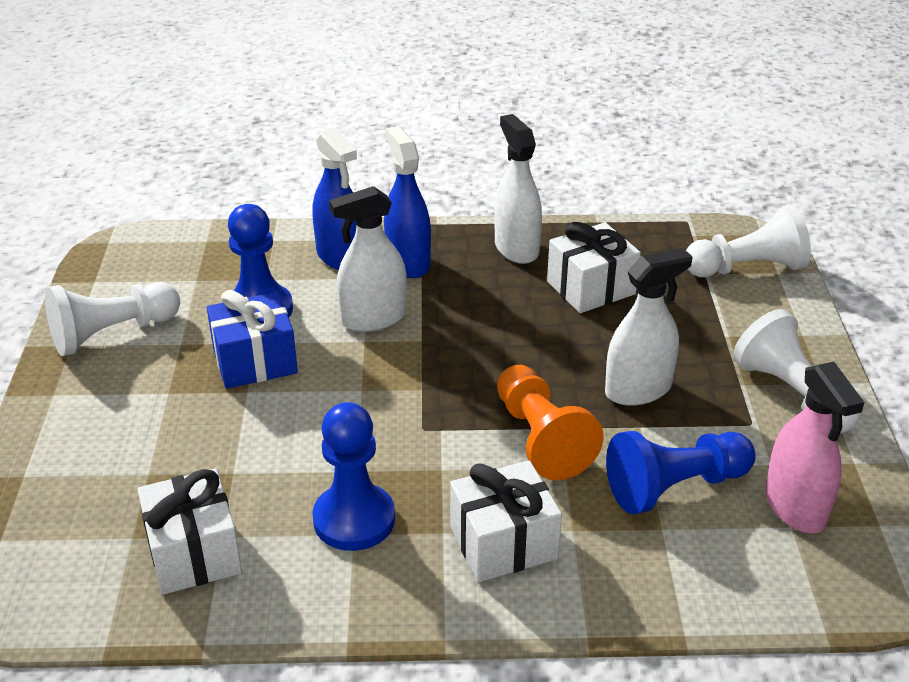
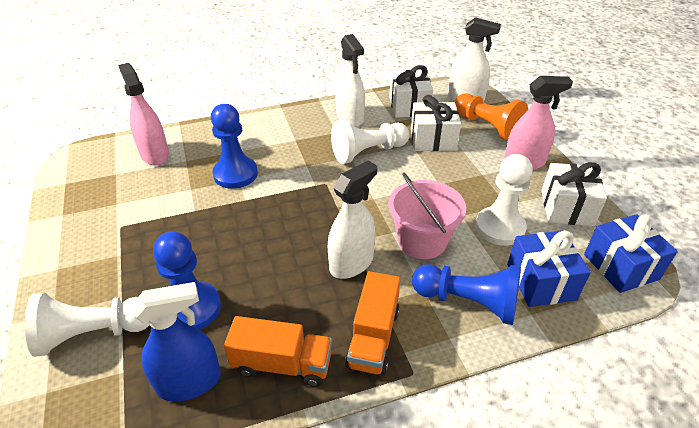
blue gift: [207,290,298,389] = 1 -> [507,231,591,307] [584,214,678,293] = 2
blue spray bottle: [312,128,357,270] [384,126,431,278] = 2 -> [133,282,221,402] = 1
orange truck: none = 0 -> [224,316,332,387] [345,271,400,376] = 2
pink bucket: none = 0 -> [388,172,466,259] = 1
pink spray bottle: [765,361,865,533] = 1 -> [118,63,169,166] [504,76,573,170] = 2

